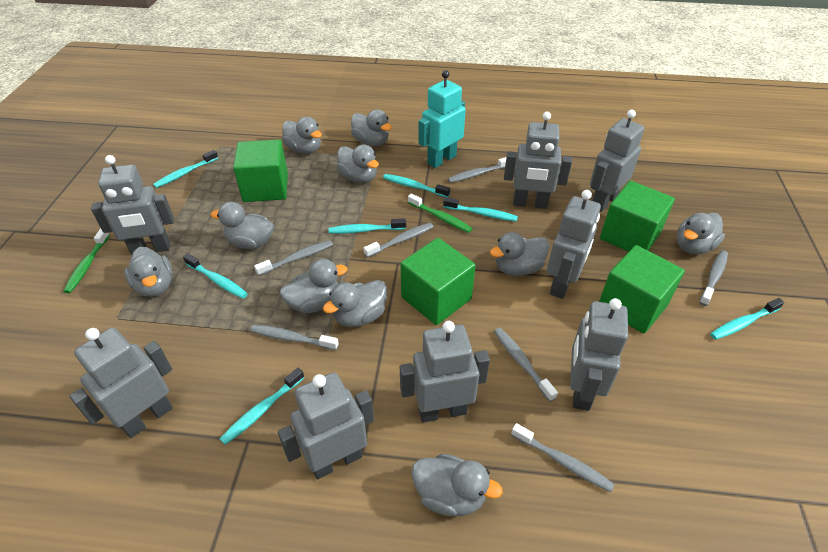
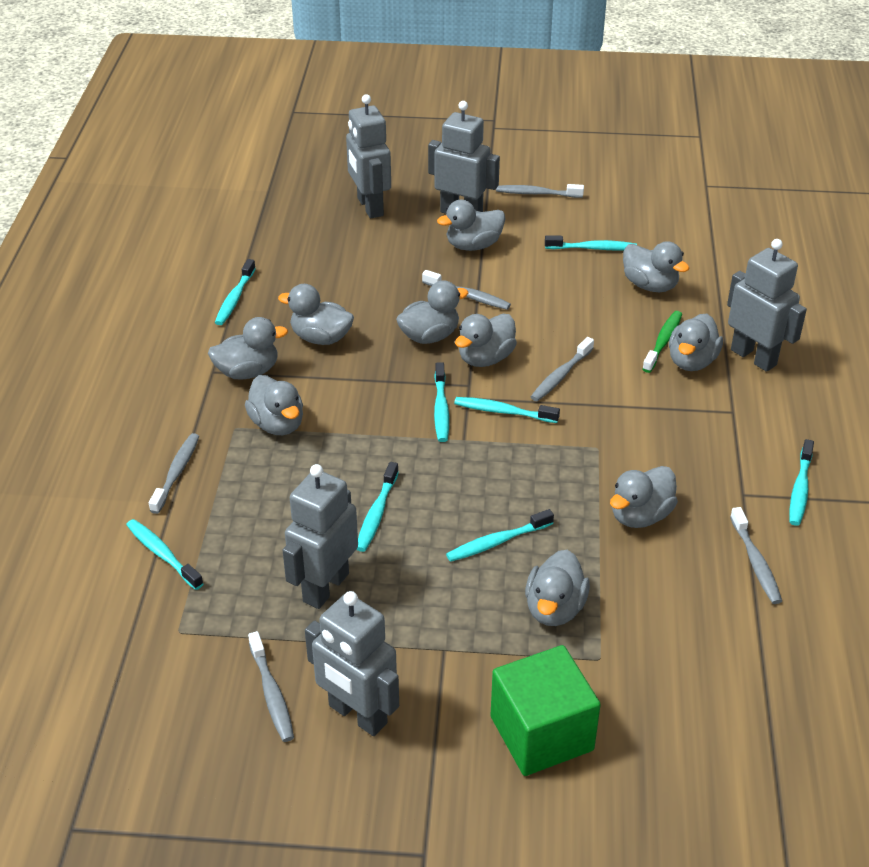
green cube: [233,139,288,202] [400,238,475,325] [599,245,685,334] [600,181,675,252] = 4 -> [491,645,601,776] = 1
green toothbrush: [63,228,110,293] [408,193,473,233] = 2 -> [642,311,682,373] = 1
grey robot: [69,327,173,438] [91,155,174,255] [278,372,374,480] [400,321,490,423] [504,112,572,209] [547,190,601,299] [570,298,628,411] [590,110,644,212] = 8 -> [283,464,358,609] [305,591,399,736] [346,94,391,218] [428,101,500,214] [727,239,807,372] = 5
grey toothbrush: [250,325,339,350] [254,240,333,276] [364,223,433,258] [448,157,506,183] [494,328,558,402] [511,423,615,492] [699,250,728,306] = 7 -> [149,433,199,514] [248,631,294,742] [422,270,511,310] [496,184,584,198] [531,337,594,401] [730,507,782,604] = 6
turquoise robot: [418,70,466,168] = 1 -> none = 0
turquoise toothbrush: [153,150,218,188] [183,254,248,299] [220,368,305,445] [329,218,406,234] [383,174,450,197] [443,197,518,222] [710,298,784,340] = 7 -> [126,519,204,590] [215,259,256,325] [356,462,399,552] [434,362,449,442] [446,509,554,562] [454,397,560,423] [545,235,637,251] [790,439,814,526] = 8

